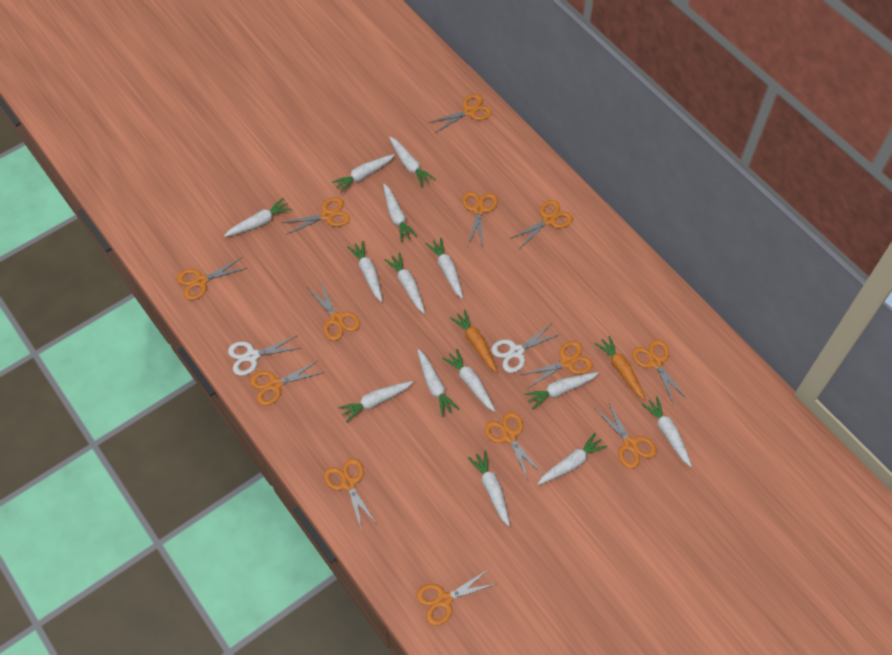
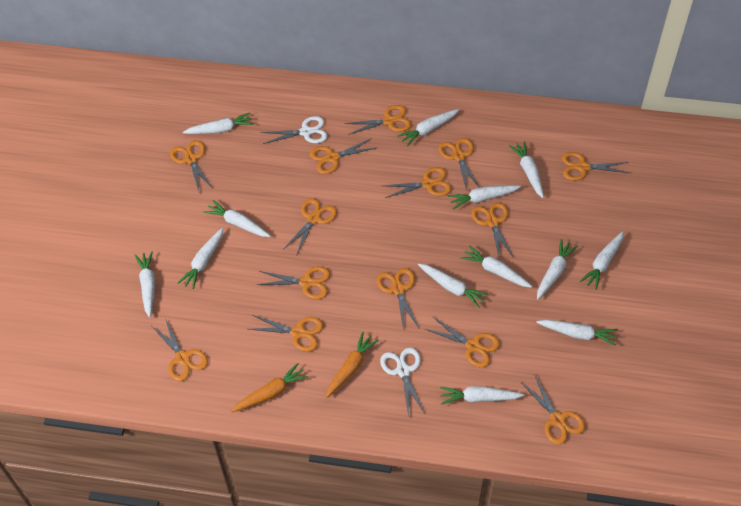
orange scissors: [177,257,247,300] [250,360,324,406] [282,197,350,235] [308,280,360,341] [324,458,376,531] [416,569,496,626] [429,94,492,133] [462,191,498,247] [485,412,543,480] [510,200,573,248] [521,341,593,388] [596,401,657,469] [632,340,688,405] = 13 -> [152,318,208,381] [170,140,213,191] [249,315,323,352] [257,266,330,299] [283,198,337,256] [310,138,376,174] [344,105,411,135] [377,268,419,331] [383,167,452,198] [425,317,500,368] [439,138,480,191] [471,202,514,260] [521,374,585,445] [562,152,630,181] = 14
white carrot: [224,198,292,237] [332,154,395,193] [338,381,413,423] [347,241,383,302] [383,184,417,242] [384,253,425,314] [389,137,435,187] [417,349,459,417] [425,238,463,299] [442,349,495,412] [468,451,510,526] [525,372,599,409] [538,433,607,485] [641,396,692,467] = 14 -> [135,251,155,318] [178,228,223,289] [183,113,254,134] [203,200,270,237] [397,109,459,146] [418,264,489,308] [440,386,524,405] [448,185,521,209] [460,245,532,288] [509,141,544,198] [536,320,618,346] [537,239,578,300] [580,231,623,290] = 13

